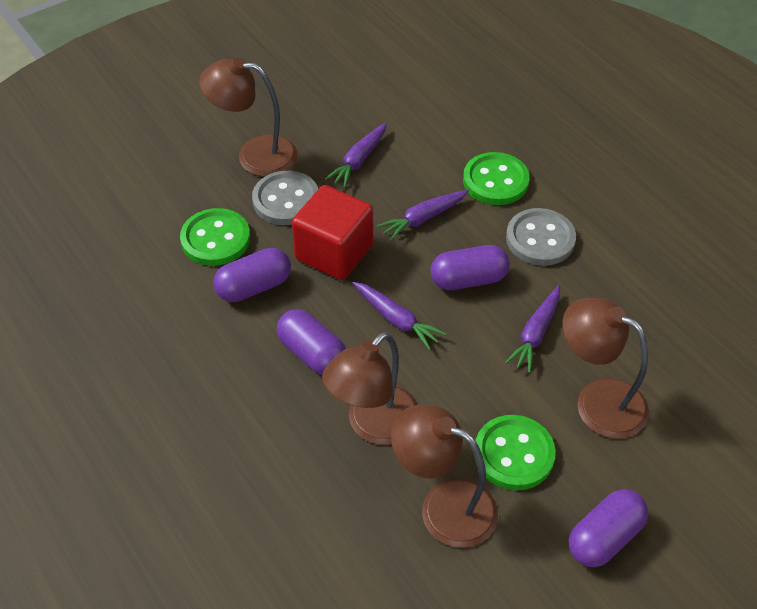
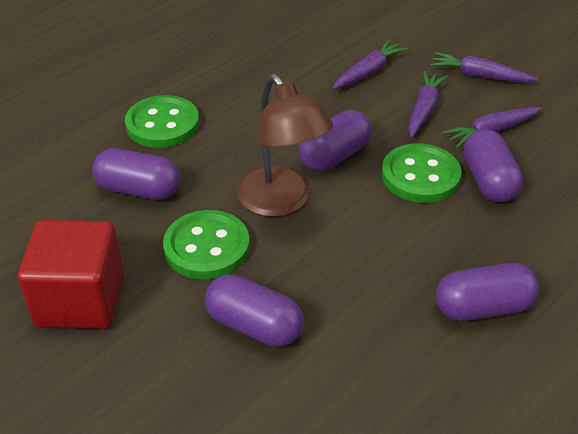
brown lamp: [199,57,298,177] [322,332,418,445] [391,405,498,548] [562,298,649,439] = 4 -> [237,74,333,217] = 1
grey button: [252,171,318,225] [506,208,576,266] = 2 -> none = 0
purple capsule: [213,248,291,302] [277,309,346,375] [430,245,510,290] [569,489,649,567] = 4 -> [93,148,181,200] [205,274,304,347] [299,110,371,171] [436,263,539,321] [463,129,523,202] = 5

